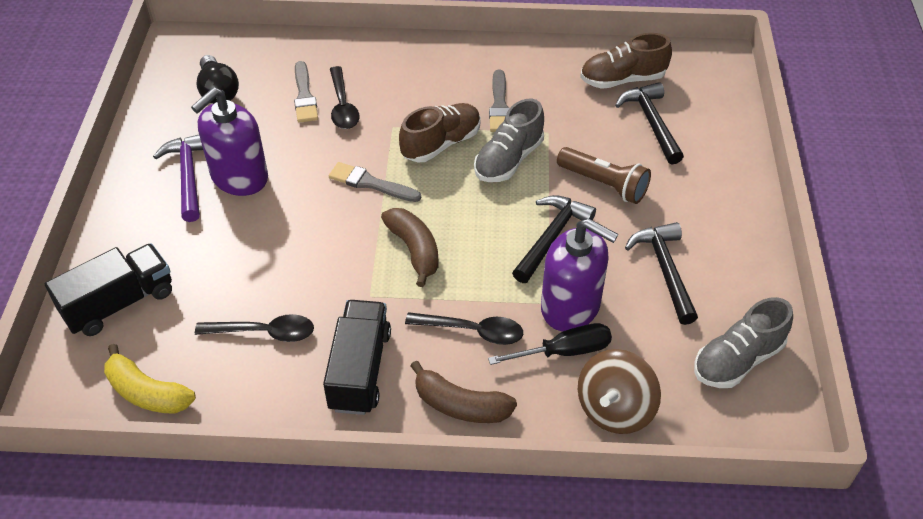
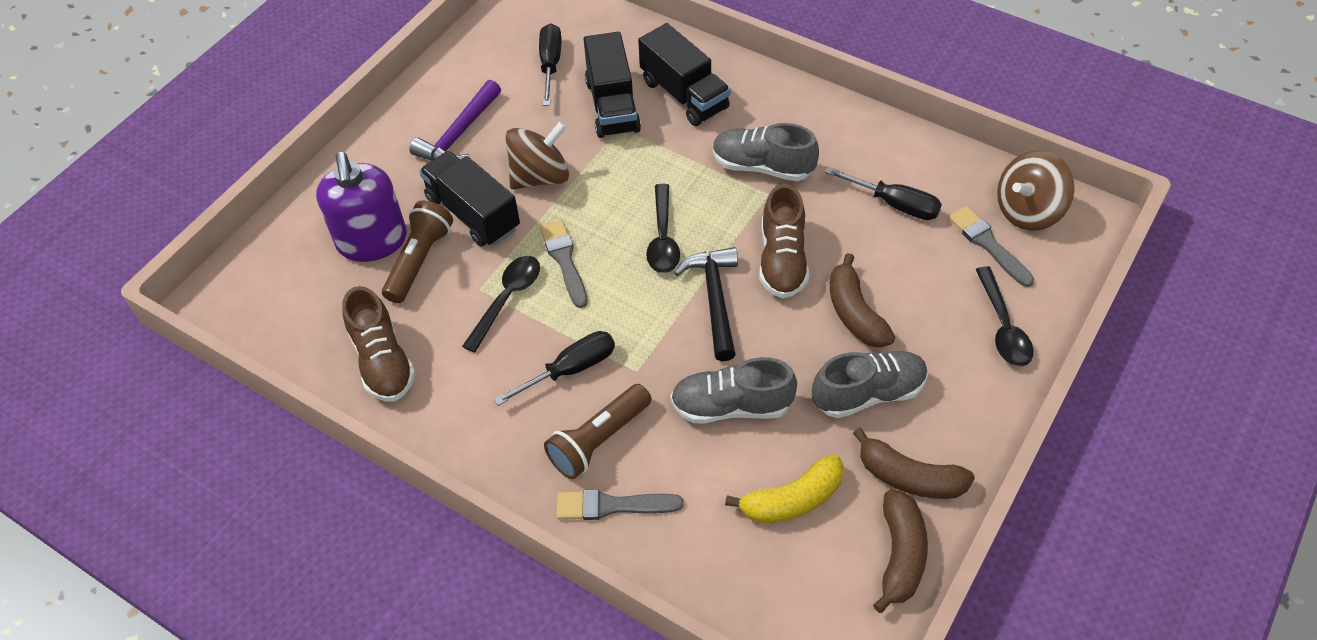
black hammer: [512,195,596,283] [615,82,684,164] [625,222,698,325] = 3 -> [674,247,738,361] = 1
black light bulb: [197,55,239,104] = 1 -> none = 0
black screwdriver: [488,323,612,365] = 1 -> [494,331,615,406] [539,23,562,106] [825,167,942,220] = 3
black truck: [45,243,172,336] [323,300,391,415] = 2 -> [419,151,520,247] [584,32,641,138] [638,23,731,126] = 3
brown banana: [381,208,439,287] [411,360,517,423] = 2 -> [830,253,895,348] [853,428,975,499] [873,490,928,613] = 3
brown flashlight: [557,147,651,204] = 1 -> [382,200,453,303] [544,384,651,479] = 2
brown spinning top: [578,349,661,434] = 1 -> [505,121,569,189] [997,150,1074,231] = 2
grey shoe: [474,99,544,182] [694,297,793,388] = 2 -> [671,357,797,423] [713,123,819,181] [812,351,928,418] = 3
purple soap dispenser: [191,87,268,196] [541,218,618,332] = 2 -> [316,152,407,262] = 1

